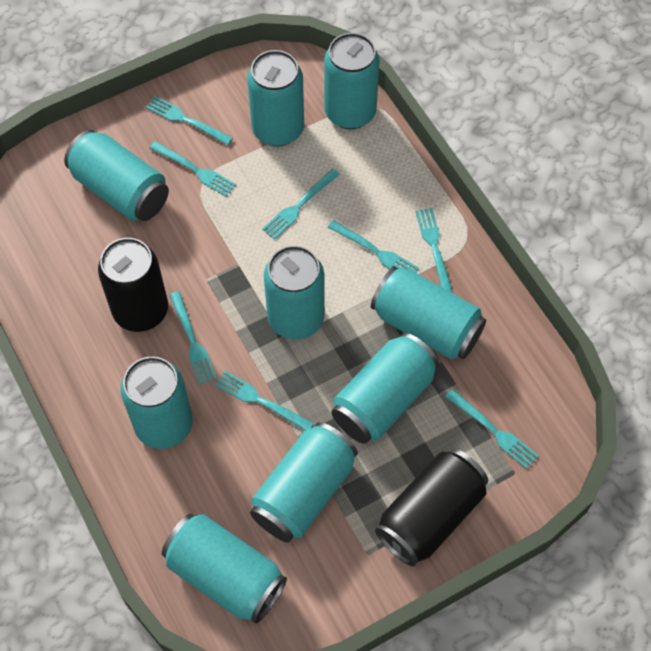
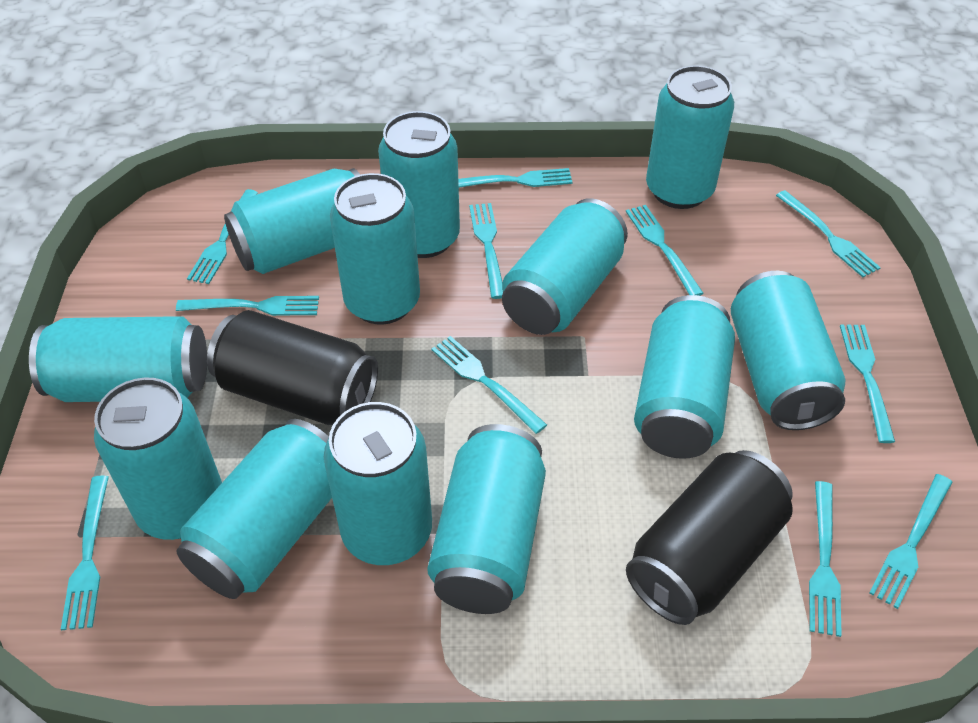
turquoise can: [64,130,169,221] [120,356,193,449] [162,514,287,624] [247,50,304,146] [250,422,358,543] [264,245,325,339] [324,33,380,129] [331,333,439,444] [371,266,486,360] = 9 -> [29,316,207,402] [94,377,222,540] [177,419,332,599] [224,168,360,274] [324,402,432,565] [330,173,420,325] [378,111,460,258] [427,424,546,614] [502,198,628,335] [634,295,735,459] [646,65,734,209] [731,271,846,430] = 12
turquoise fork: [146,96,233,145] [150,141,236,197] [169,291,217,385] [215,371,314,431] [262,169,340,240] [328,220,419,272] [415,208,453,293] [445,389,538,469] = 8 -> [61,475,109,630] [176,296,319,316] [187,189,258,284] [431,336,547,434] [458,168,573,188] [469,203,503,299] [626,205,704,296] [776,190,881,277] [809,481,842,637] [840,325,895,443] [869,474,952,609] = 11

